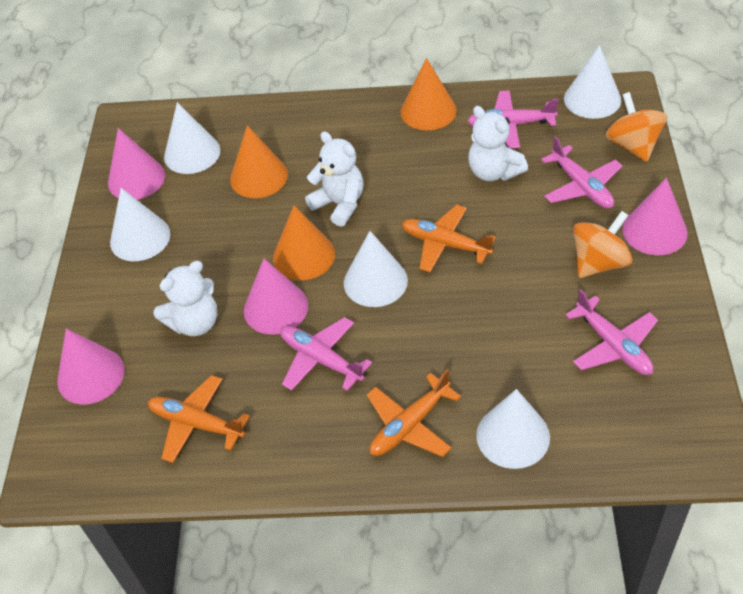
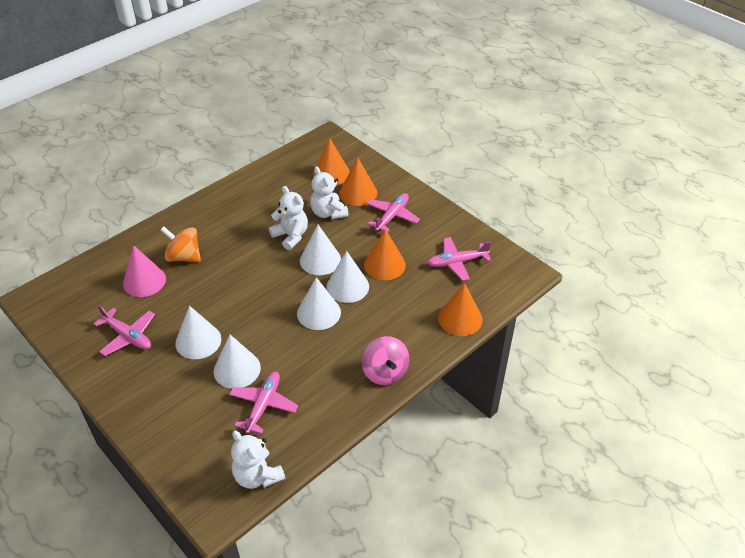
orange cone: [230,125,288,198] [273,205,335,280] [401,58,457,130] = 3 -> [313,138,350,185] [339,158,377,206] [364,229,406,280] [438,283,482,336] = 4
orange plane: [148,375,250,463] [367,369,461,457] [402,205,496,272] = 3 -> none = 0
orange spinning top: [573,211,633,278] [605,92,667,162] = 2 -> [161,227,201,262] = 1
pink cone: [57,328,125,404] [108,128,165,200] [244,259,308,335] [622,178,688,255] = 4 -> [123,245,166,297] = 1
pink spinning top: none = 0 -> [362,336,410,385] = 1

